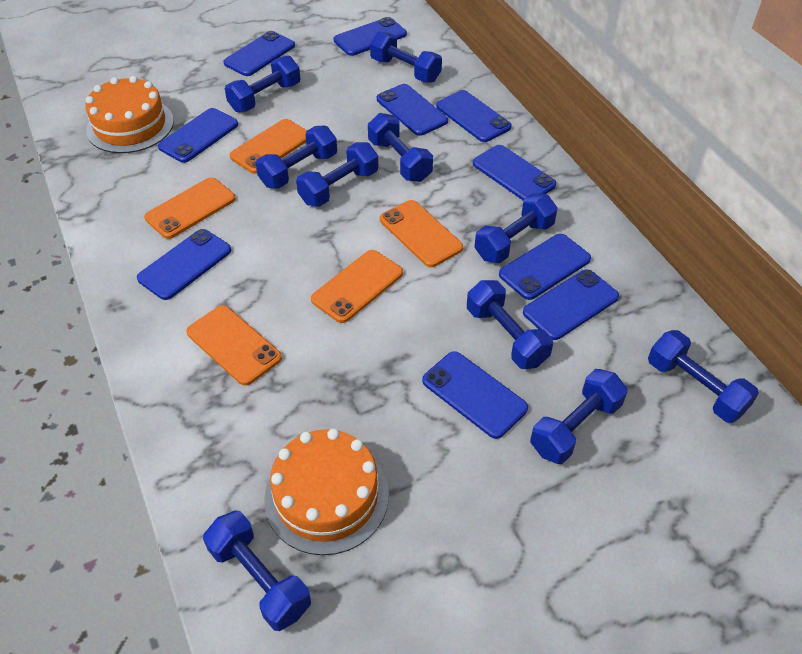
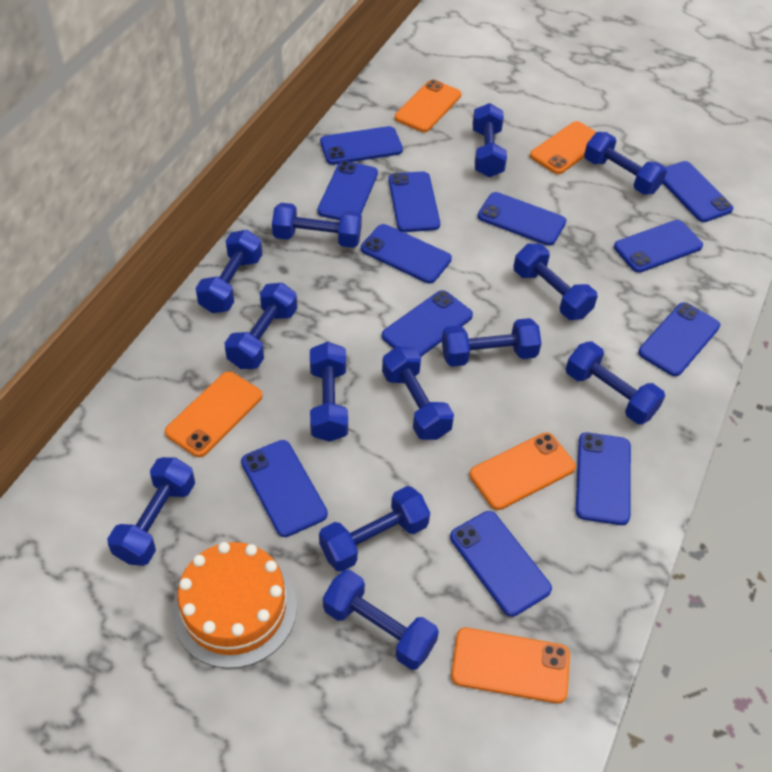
blue dumbbell: [203,511,311,631] [225,55,300,112] [255,126,337,189] [296,142,378,207] [368,113,433,182] [370,31,442,83] [467,280,553,369] [474,193,558,263] [530,369,628,464] [648,330,759,423] = 10 -> [107,457,195,566] [196,230,262,313] [224,283,297,369] [272,203,362,248] [310,342,348,442] [319,486,430,572] [323,570,439,670] [382,346,454,440] [442,318,542,367] [473,103,507,177] [513,243,598,320] [566,342,665,424] [584,132,667,195] = 13
blue phone: [137,229,231,300] [158,108,238,163] [223,31,295,76] [334,17,407,56] [377,84,448,136] [422,351,528,439] [436,90,512,142] [473,145,556,201] [499,234,591,300] [523,269,619,340] = 10 -> [241,440,328,537] [317,161,378,220] [320,126,403,165] [361,224,452,283] [382,290,473,357] [388,171,440,232] [450,511,552,617] [478,192,566,246] [576,432,631,525] [614,220,703,273] [638,302,720,376] [663,161,733,222] = 12
orange cake: [85,76,174,153] [264,428,389,555] = 2 -> [172,542,297,669] = 1

